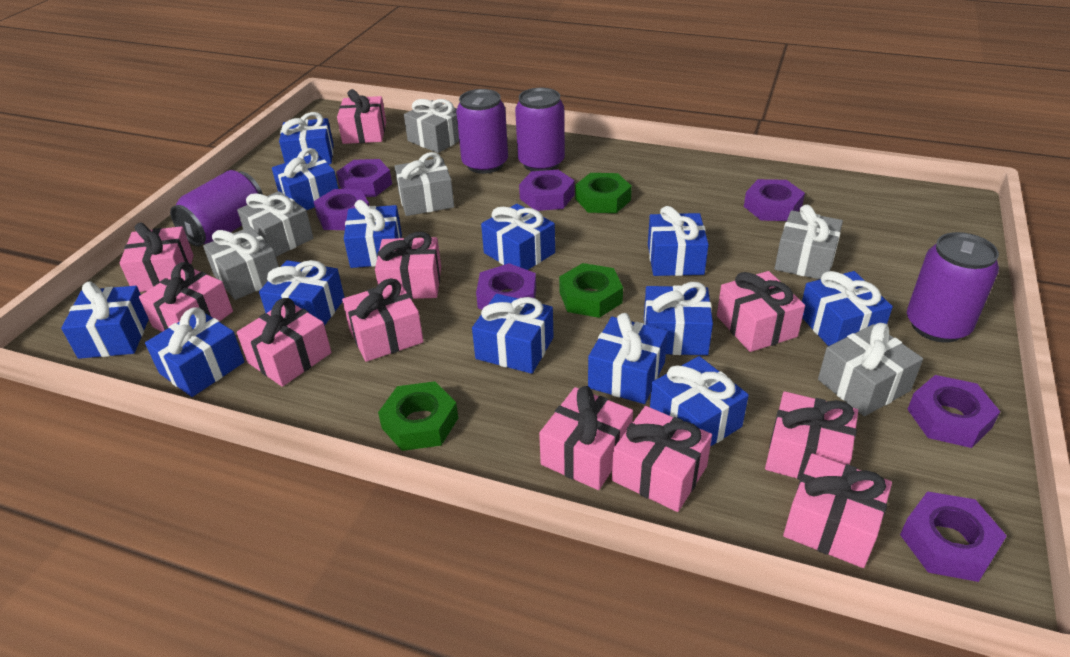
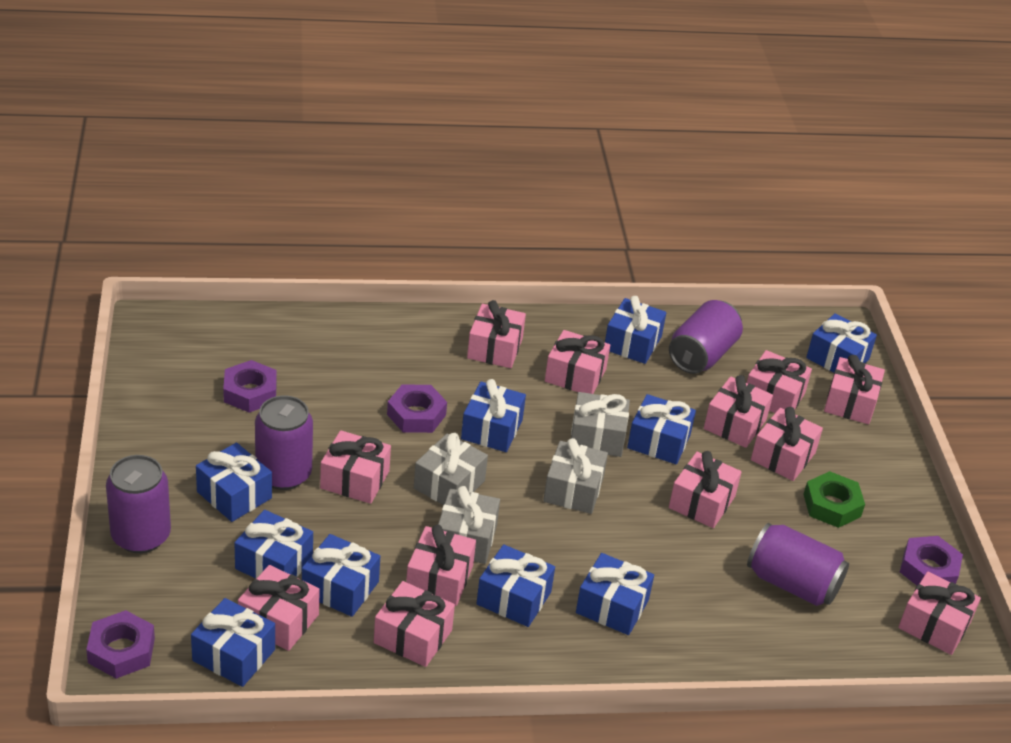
blue gift: [61,282,149,359] [145,307,245,397] [259,260,345,326] [272,148,338,210] [279,112,334,164] [344,200,402,268] [472,294,553,374] [481,204,555,270] [588,313,668,404] [644,282,713,355] [648,206,709,276] [650,356,749,447] [802,271,893,346] = 13 -> [191,598,275,687] [196,443,272,522] [234,510,313,579] [302,534,380,617] [461,379,526,452] [476,544,555,627] [576,553,654,635] [605,296,666,364] [627,394,696,464] [806,313,877,372] = 10
green nut: [378,381,458,451] [559,263,623,318] [575,173,632,213] = 3 -> [803,471,865,528] = 1
grey gift: [203,227,279,300] [237,191,313,257] [394,152,454,216] [404,99,459,153] [774,205,843,279] [818,323,923,416] = 6 -> [414,433,488,505] [438,486,500,564] [543,438,608,514] [571,392,630,457] = 4
pink gift: [120,222,194,292] [139,262,233,332] [237,298,331,387] [337,89,386,144] [342,278,424,362] [375,232,441,299] [539,386,633,490] [612,406,712,512] [717,271,805,352] [765,391,858,480] [783,454,892,568] = 11 -> [238,565,320,651] [320,430,391,504] [374,581,455,667] [406,525,476,606] [467,300,526,368] [545,330,610,394] [669,451,742,528] [704,375,773,448] [747,350,812,413] [751,407,823,481] [824,355,885,424] [898,572,981,655] = 12
purple nut: [313,189,369,230] [336,159,392,197] [476,263,536,310] [519,170,575,211] [744,179,805,221] [900,491,1007,582] [907,375,1000,448] = 7 -> [86,610,155,679] [223,360,277,413] [387,384,447,433] [900,536,963,585] = 4

